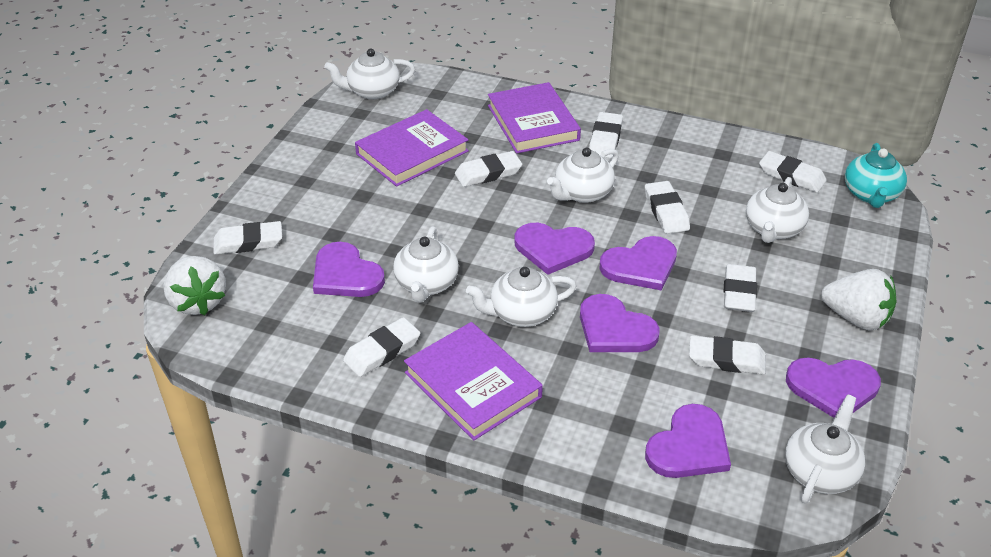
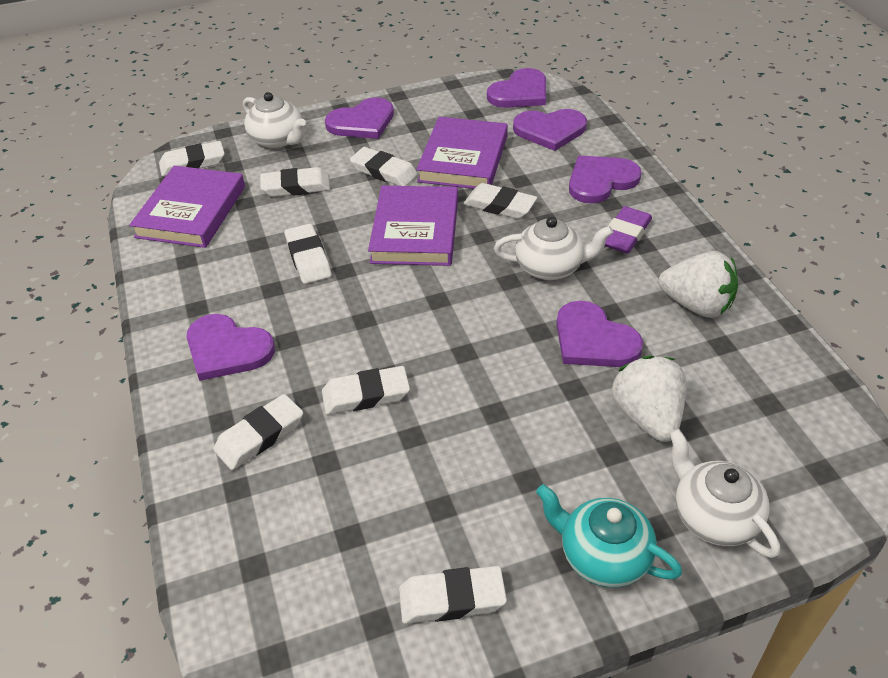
purple eraser: none = 0 -> [605,206,652,254] = 1
white teapot: [324,48,415,100] [393,226,459,302] [466,267,576,327] [547,147,619,203] [746,177,809,243] [785,394,865,503] = 6 -> [243,92,306,149] [494,217,613,280] [669,429,780,558] = 3

